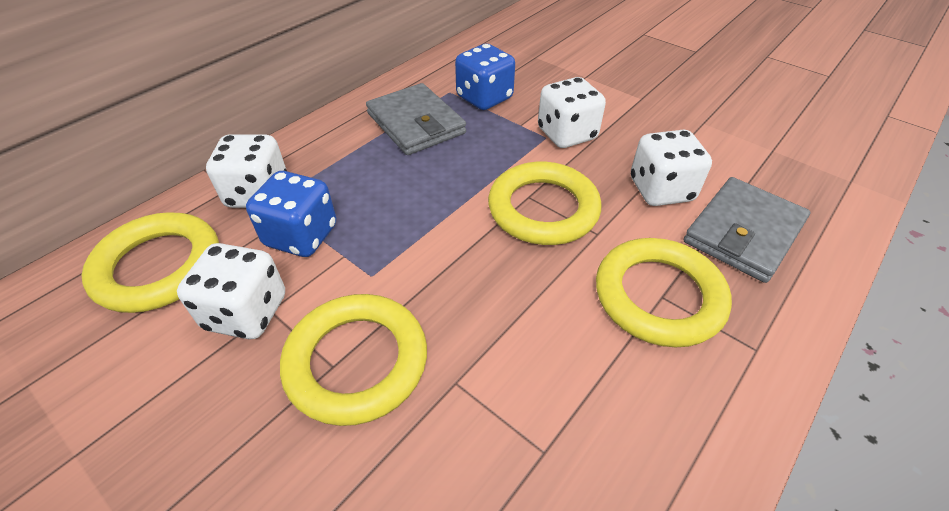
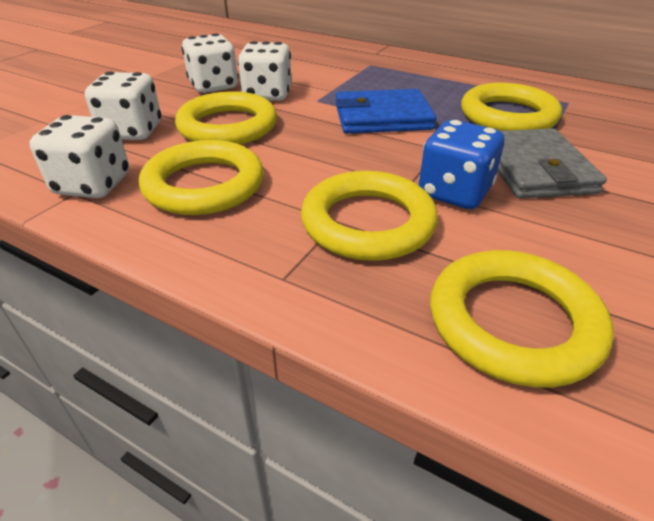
blue dice: [246,171,336,257] [455,44,515,110] = 2 -> [419,120,504,209] = 1
blue wallet: none = 0 -> [335,89,436,134] = 1
grey wallet: [366,83,466,155] [684,177,810,283] = 2 -> [497,128,607,198] = 1
yellow ring: [81,212,219,313] [280,294,427,426] [488,162,601,245] [596,238,732,348] = 4 -> [139,140,264,215] [175,91,277,145] [301,171,438,261] [430,250,614,387] [461,83,562,131] = 5

